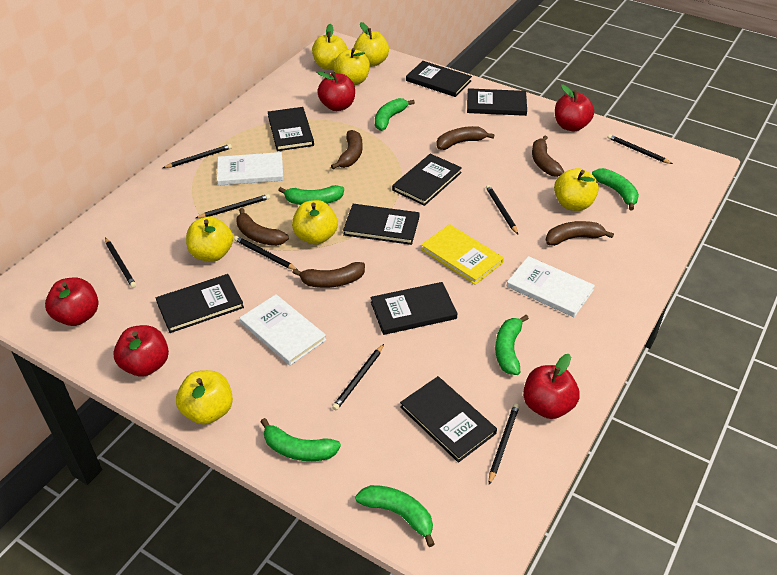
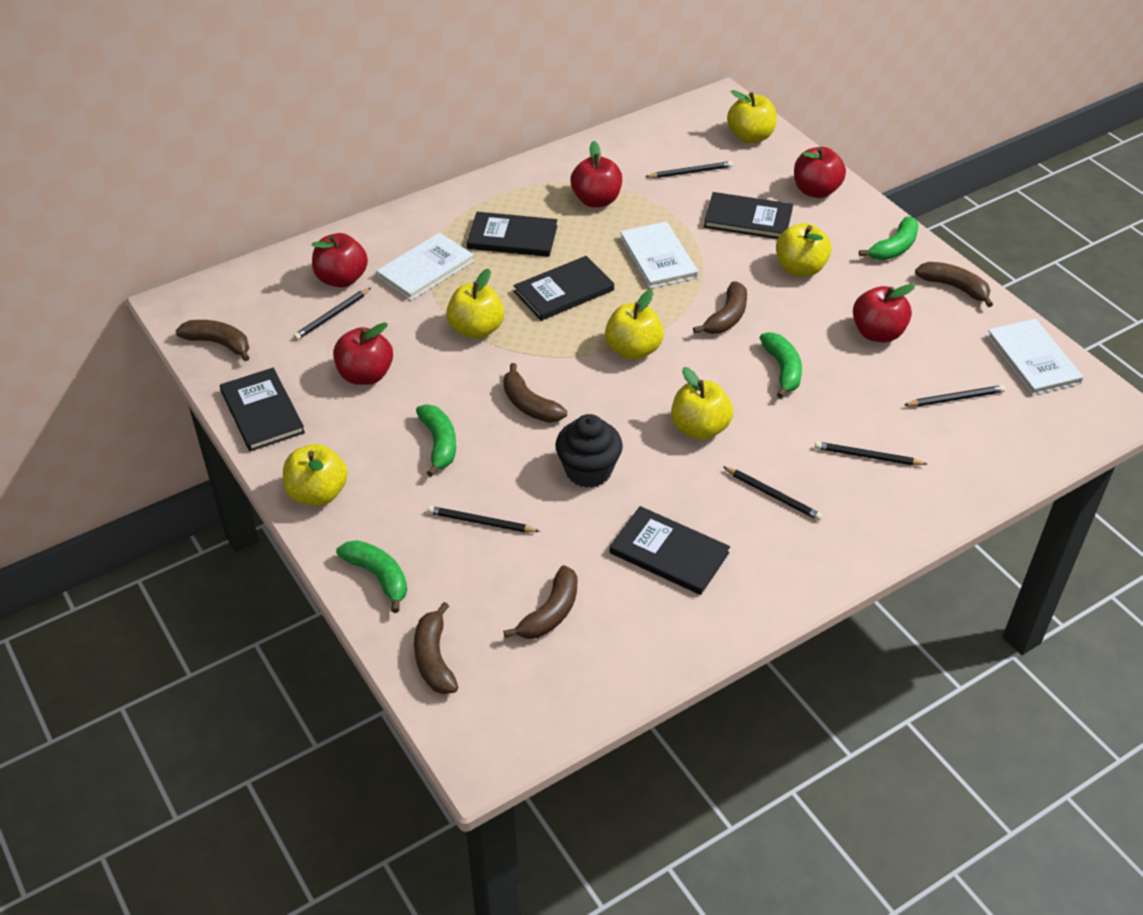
black book: [156,274,244,333] [268,107,314,151] [343,204,419,245] [371,282,458,335] [392,154,462,206] [400,376,497,463] [406,61,472,97] [467,88,527,116] = 8 -> [220,368,305,452] [467,212,558,257] [514,256,614,321] [610,506,730,595] [704,192,793,239] = 5
black cupcake: none = 0 -> [555,414,623,488] = 1
black pencil: [105,238,136,288] [163,144,232,168] [196,194,270,218] [234,236,298,270] [332,344,384,410] [486,185,518,234] [489,403,519,485] [607,134,673,164] = 8 -> [293,288,371,340] [427,506,540,533] [645,161,733,178] [723,466,823,521] [815,442,927,465] [904,385,1005,406] = 6
green banana: [261,418,341,461] [278,185,344,205] [355,485,434,547] [375,98,415,131] [495,315,529,375] [592,168,639,211] = 6 -> [336,540,407,613] [416,405,456,477] [760,332,802,398] [859,216,919,260] = 4
yellow apple: [176,370,233,425] [186,216,233,262] [292,200,338,245] [312,24,347,70] [333,48,370,85] [354,22,389,67] [554,168,599,211] = 7 -> [283,444,348,506] [446,269,504,339] [605,290,664,360] [671,367,733,440] [727,90,776,143] [776,223,831,277] = 6
yellow book: [421,224,504,285] = 1 -> none = 0

